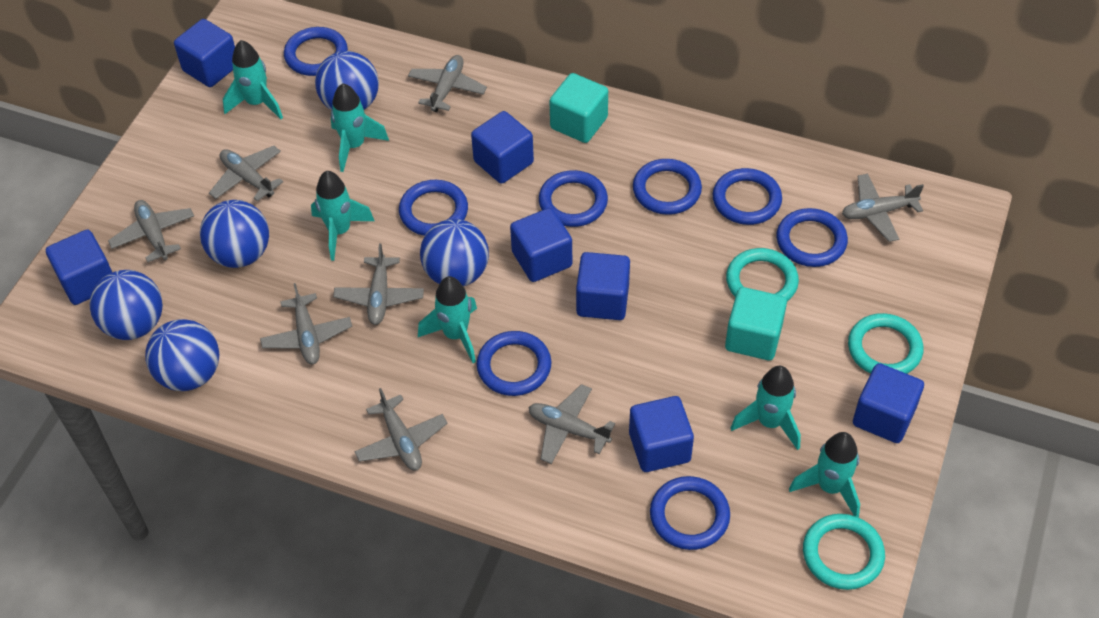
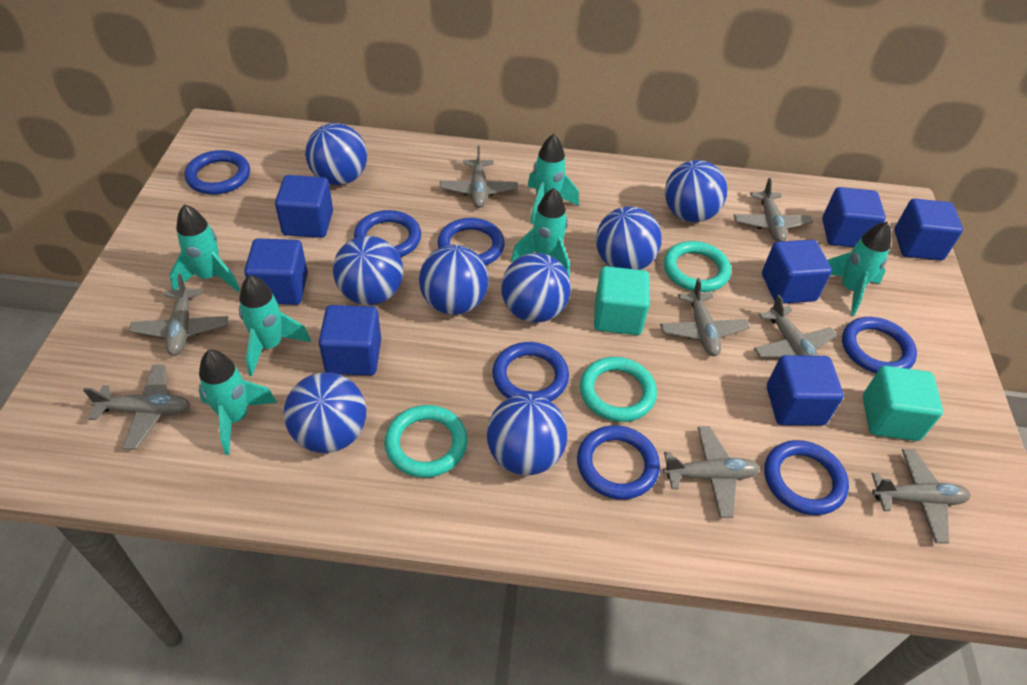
blue ball: [90,270,163,340] [145,319,219,391] [200,200,269,268] [315,51,379,110] [420,219,489,287] = 5 -> [284,373,366,453] [305,123,367,185] [333,236,403,305] [419,245,489,315] [487,394,568,475] [501,253,571,323] [596,206,662,270] [665,160,727,222] = 8
blue ring: [284,27,348,76] [399,180,468,236] [477,331,552,396] [539,170,608,227] [633,159,702,215] [650,476,730,550] [713,168,782,225] [776,208,848,267] = 8 -> [184,150,250,195] [354,210,421,257] [437,218,505,265] [492,342,569,402] [577,425,660,500] [764,440,849,515] [842,317,917,373] = 7

